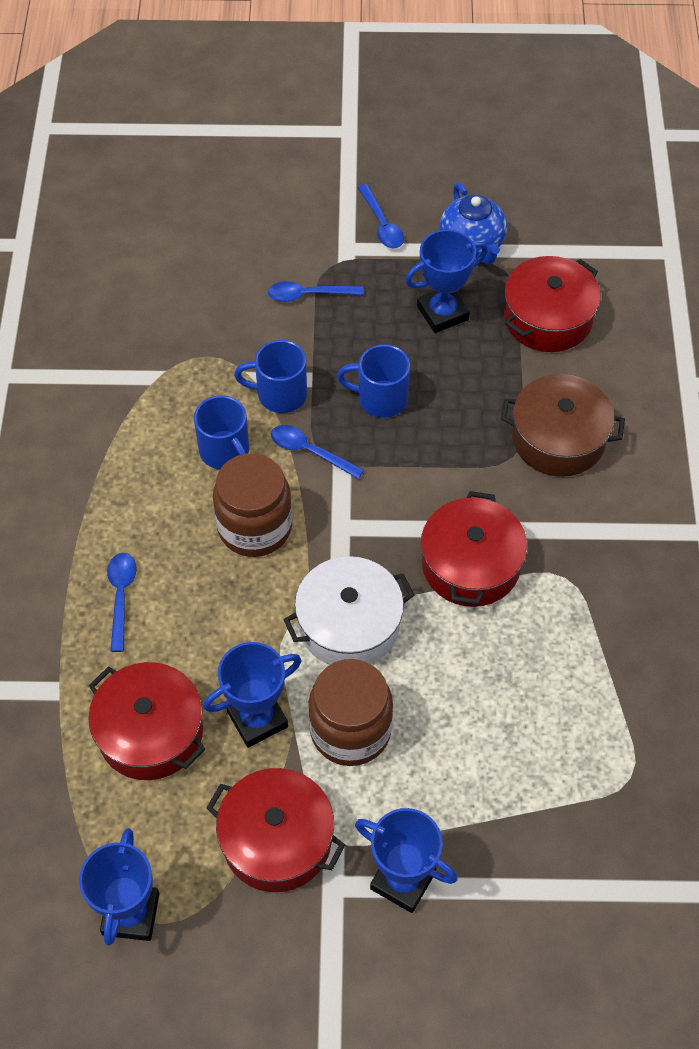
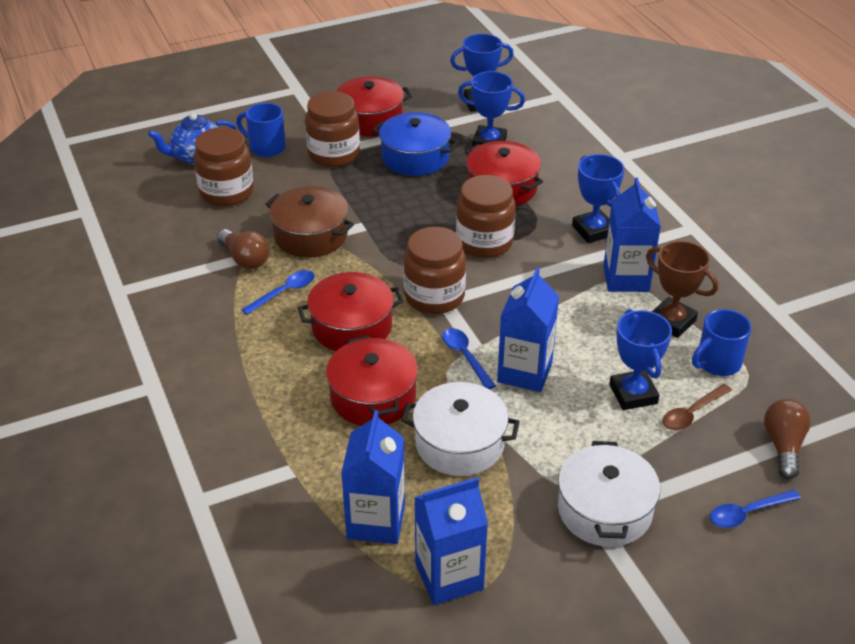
blue carton: none = 0 -> [341,410,405,544] [414,477,488,605] [497,267,559,392] [604,178,661,292] = 4
blue mug: [194,395,249,469] [234,340,307,413] [337,344,410,418] = 3 -> [236,103,286,157] [692,309,751,376] = 2
blue pot: none = 0 -> [372,112,459,176] = 1
blue spoon: [107,553,137,652] [268,281,364,302] [271,425,364,479] [358,184,404,248] = 4 -> [241,270,315,315] [442,328,496,389] [710,490,801,528] = 3
brown jar: [213,453,292,557] [308,659,393,766] = 2 -> [194,127,254,206] [305,91,360,167] [404,227,466,314] [456,175,516,258] = 4
brown light bulb: none = 0 -> [217,229,269,269] [764,399,811,479] = 2
brown spoon: none = 0 -> [663,384,732,430] = 1
brown trophy: none = 0 -> [646,241,718,338] = 1
white pot: [283,556,414,665] = 1 -> [401,382,520,476] [558,441,660,547] = 2

